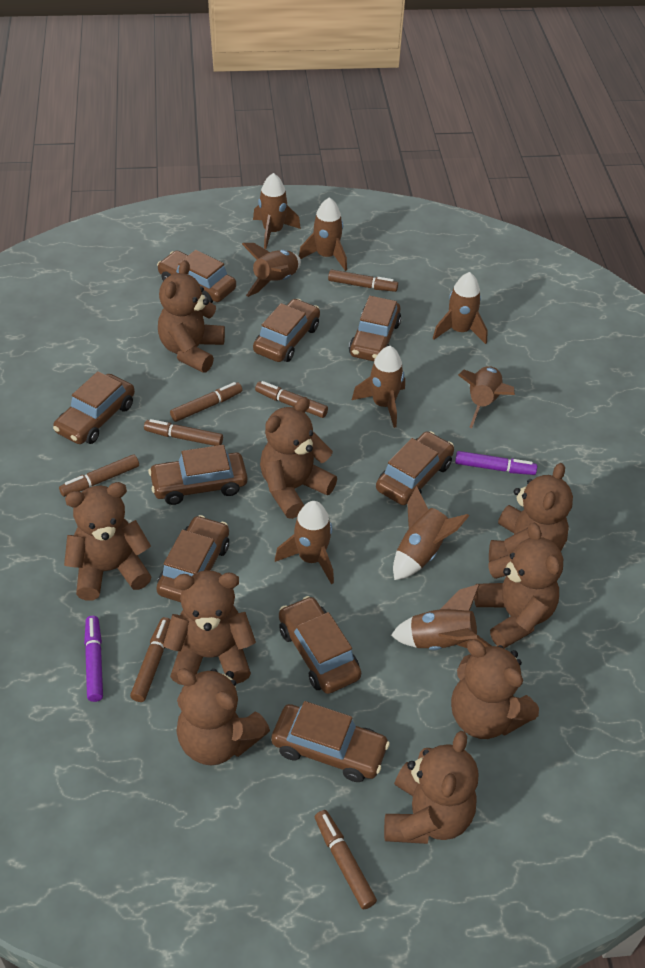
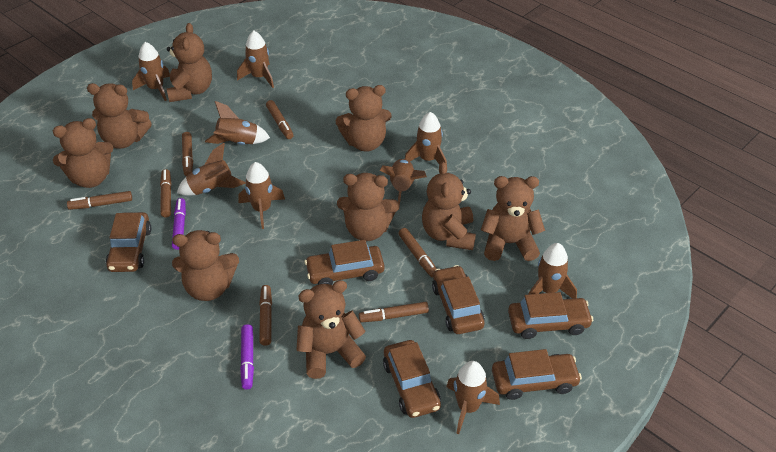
brown car: [53,371,135,444] [148,445,247,505] [156,515,229,602] [157,250,236,303] [253,299,320,362] [271,701,390,782] [279,596,361,694] [349,296,401,361] [376,431,454,505] = 9 -> [106,212,151,272] [305,240,384,285] [383,340,441,418] [432,265,485,334] [492,349,582,400] [508,292,593,339] = 6

